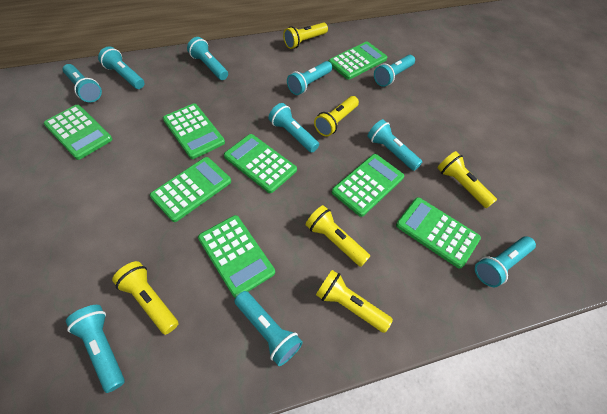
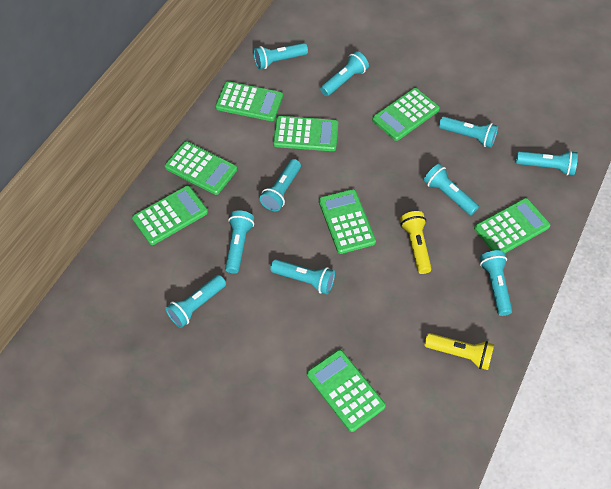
yellow flashlight: [112,261,178,335] [283,22,328,49] [306,205,370,267] [314,96,359,136] [316,270,393,333] [438,151,497,208] = 6 -> [400,211,432,274] [424,333,494,370] = 2

